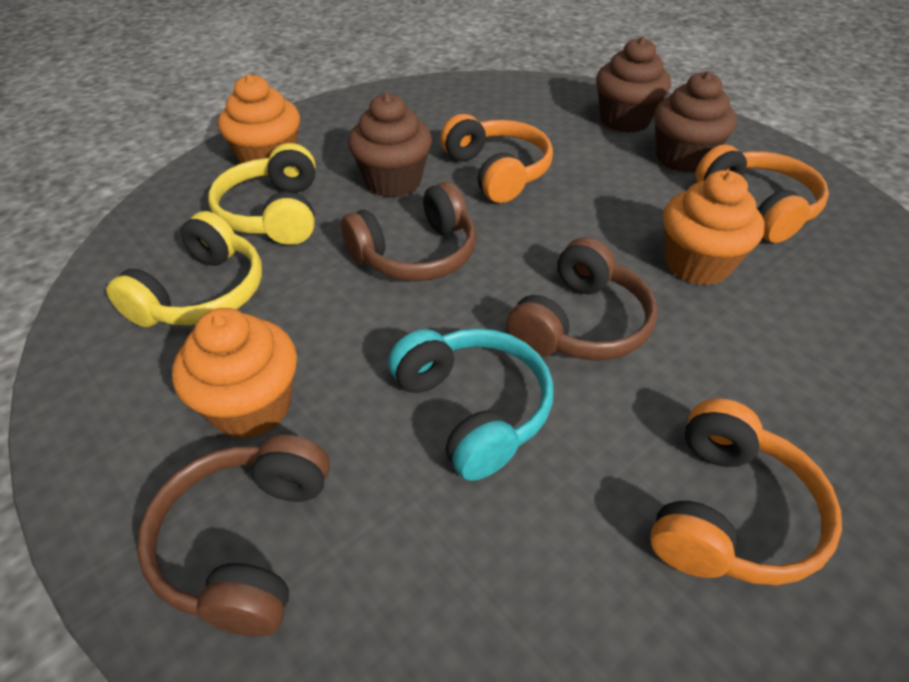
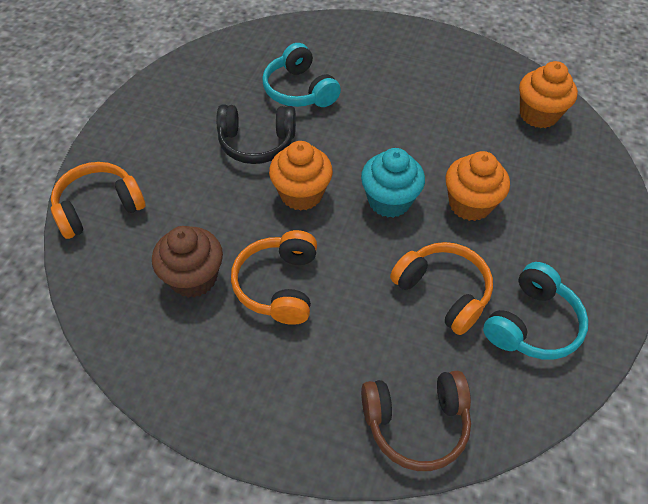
black headphones: none = 0 -> [216,104,296,164] = 1
brown cupcake: [348,93,432,198] [596,36,671,133] [654,71,737,173] = 3 -> [152,226,223,298] = 1
brown headphones: [137,435,330,636] [341,182,476,281] [506,237,657,360] = 3 -> [361,370,471,471] = 1
turquoise cupcake: none = 0 -> [361,148,425,218] = 1
turquoise headphones: [388,328,553,481] = 1 -> [262,43,341,107] [483,262,588,360] = 2
yellow headphones: [106,211,262,327] [208,143,315,245] = 2 -> none = 0

